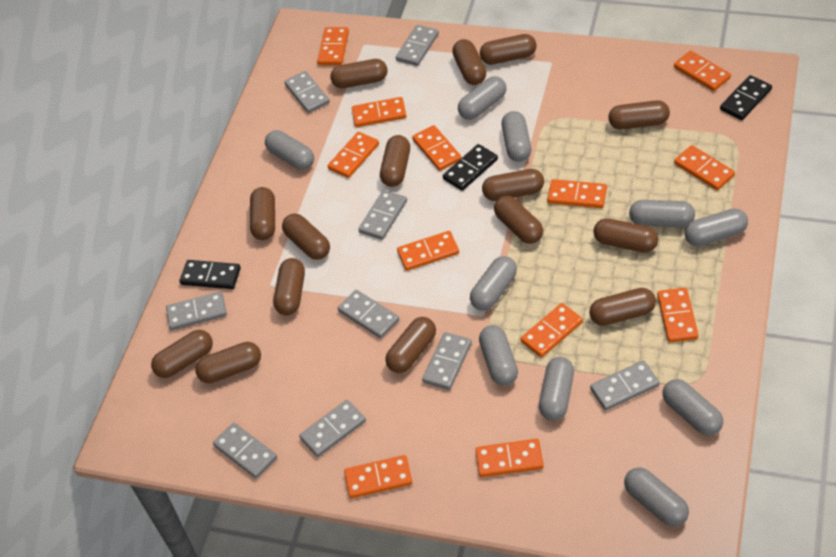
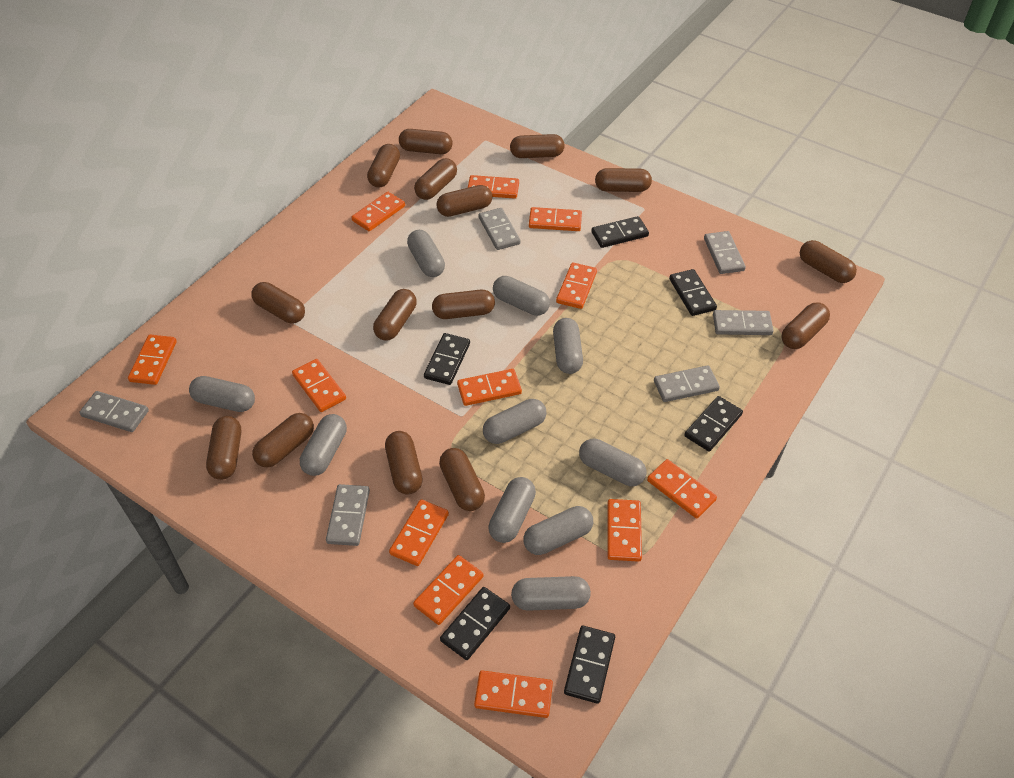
black domino: [180,260,241,289] [443,144,498,191] [720,75,772,120] = 3 -> [424,333,470,385] [440,587,510,660] [564,626,615,704] [591,216,649,248] [669,269,717,316] [685,396,743,451] = 6
grey domino: [166,292,227,330] [213,423,277,478] [284,71,330,113] [299,400,366,457] [338,290,399,338] [358,190,407,240] [396,25,439,66] [422,332,472,390] [590,360,660,410] = 9 -> [79,391,149,432] [326,484,370,546] [479,208,521,250] [654,365,720,402] [704,231,746,274] [713,310,773,335] = 6

